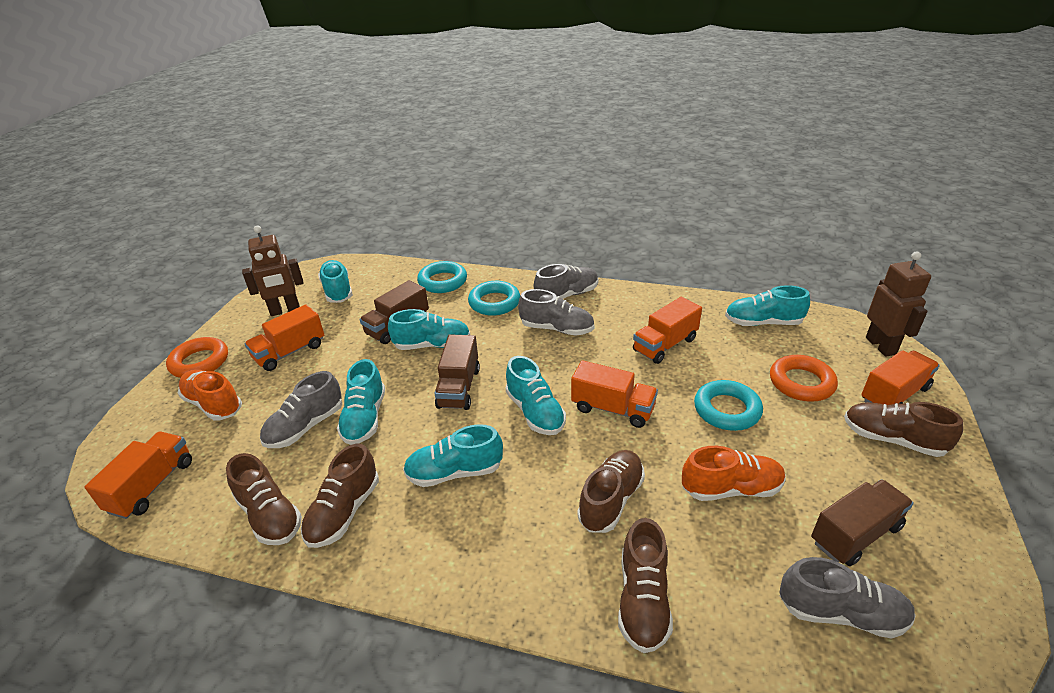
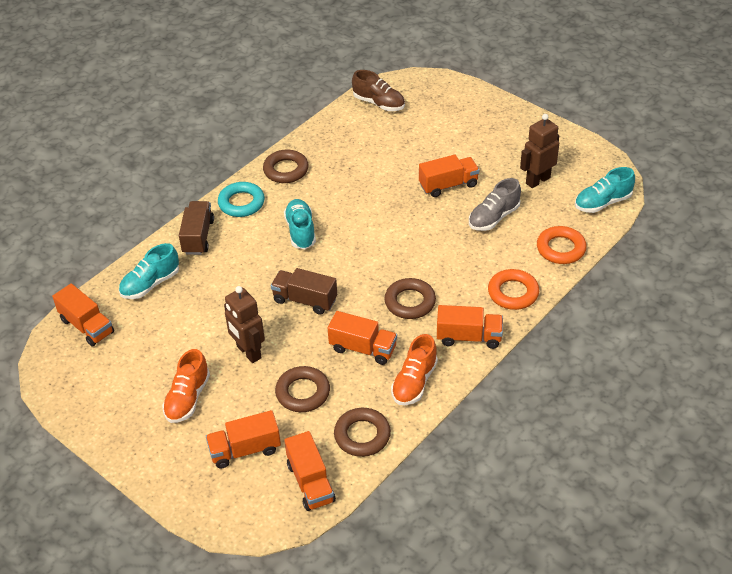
brown ring: none = 0 -> [263,149,309,183] [275,366,330,412] [334,408,391,457] [384,278,436,319] = 4
brown shoe: [226,453,302,545] [301,444,379,548] [577,450,645,533] [618,518,673,653] [844,402,963,457] = 5 -> [352,70,405,111] = 1
brown truck: [360,280,429,344] [434,334,480,410] [811,479,914,566] = 3 -> [179,201,214,255] [271,268,337,315] = 2
grey shoe: [260,371,342,448] [518,289,594,336] [534,264,598,299] [779,557,916,639] = 4 -> [469,178,521,231] = 1
orange truck: [85,432,192,519] [244,304,324,371] [571,360,658,428] [633,297,702,364] [861,350,940,405] = 5 -> [52,283,114,347] [206,410,281,469] [284,431,336,511] [328,311,397,365] [419,155,479,197] [437,305,503,349] = 6
turquoise ring: [417,261,467,293] [468,281,520,316] [694,380,763,431] = 3 -> [218,182,265,217] = 1
turquoise shoe: [318,260,353,303] [337,359,385,445] [388,309,470,350] [403,424,503,487] [506,356,566,435] [725,285,810,326] = 6 -> [119,243,179,299] [284,199,316,249] [575,167,635,213] = 3

